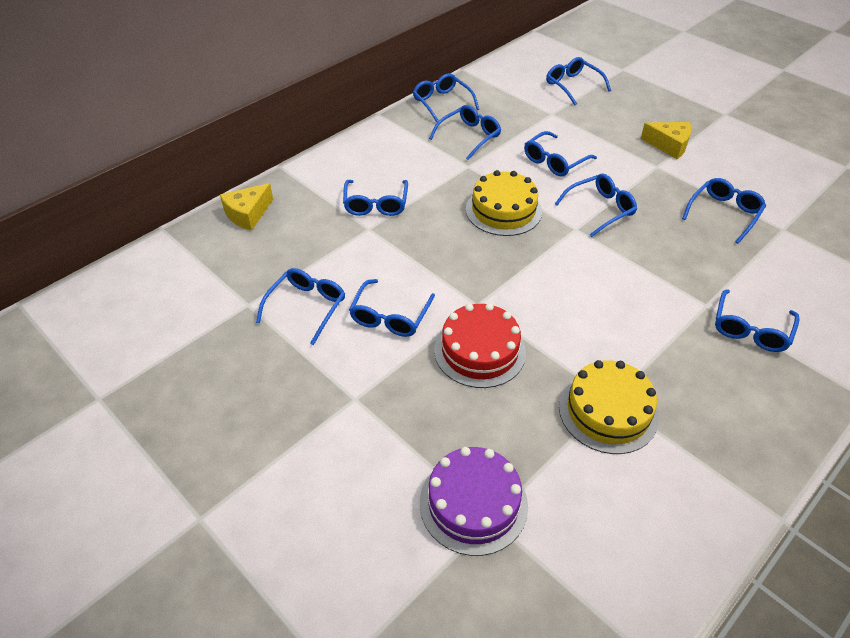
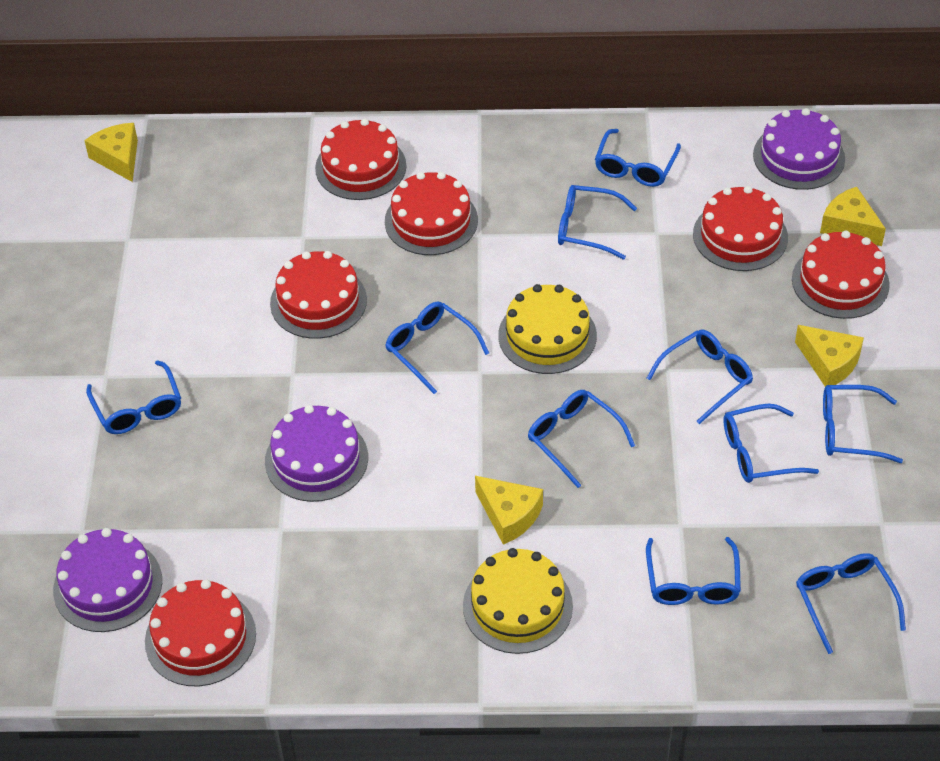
purple cake: [420,447,528,556] = 1 -> [53,528,162,632] [265,405,368,502] [753,108,845,190] = 3
red cake: [434,303,526,388] = 1 -> [145,579,256,686] [270,251,367,339] [315,118,406,200] [385,172,478,255] [693,186,788,271] [792,231,890,319] = 6
yellow cheese: [220,183,273,231] [641,122,692,159] = 2 -> [84,123,138,182] [475,476,543,545] [795,325,864,387] [820,187,886,246] = 4

